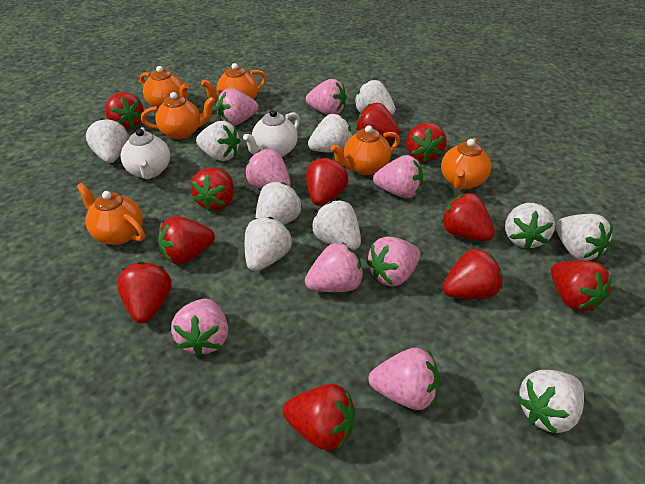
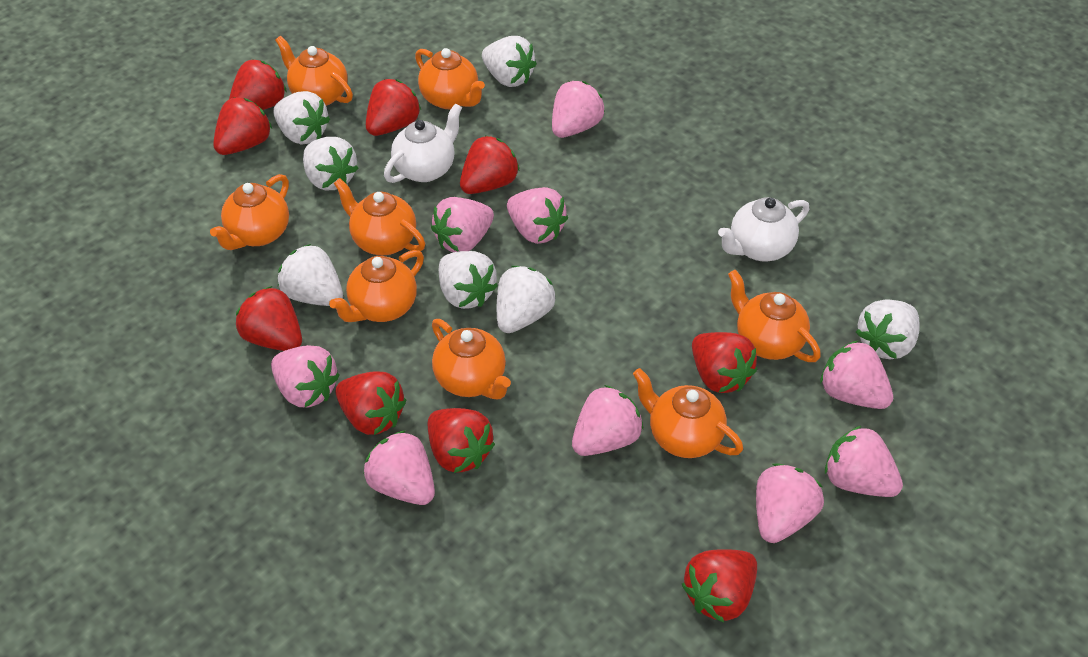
orange teapot: [76,183,145,245] [140,66,189,109] [141,92,215,139] [201,63,267,102] [331,125,400,175] [441,138,491,190] = 6 -> [210,174,289,250] [275,36,353,106] [329,250,424,322] [334,178,425,256] [415,48,485,109] [432,319,511,399] [633,368,743,458] [728,270,821,362] = 8
pink strawberry: [171,298,228,357] [216,88,258,126] [245,149,291,189] [305,242,364,292] [306,79,347,115] [366,236,420,287] [369,348,440,410] [373,155,423,198] = 8 -> [271,345,340,407] [364,430,435,505] [431,197,494,252] [507,187,568,244] [552,81,605,138] [572,385,643,456] [756,463,824,543] [820,340,893,409] [825,426,903,497] = 9
red strawberry: [105,92,144,130] [117,262,172,324] [158,216,215,265] [191,168,234,211] [283,384,355,451] [306,157,348,206] [356,103,400,140] [406,122,447,163] [441,193,495,241] [442,249,503,299] [551,260,612,311] = 11 -> [213,97,272,155] [229,59,287,110] [236,286,302,351] [336,371,406,435] [366,79,421,136] [428,408,495,473] [460,135,520,194] [682,549,757,623] [692,332,757,393] = 9
white strawberry: [86,118,128,163] [196,121,241,161] [245,217,292,271] [255,182,302,225] [308,114,352,153] [311,200,361,251] [354,80,396,115] [505,203,555,249] [517,370,584,434] [555,214,613,261] = 10 -> [273,91,330,145] [278,244,343,306] [303,137,359,190] [439,251,498,309] [482,36,537,87] [497,266,556,333] [856,299,920,359] = 7

